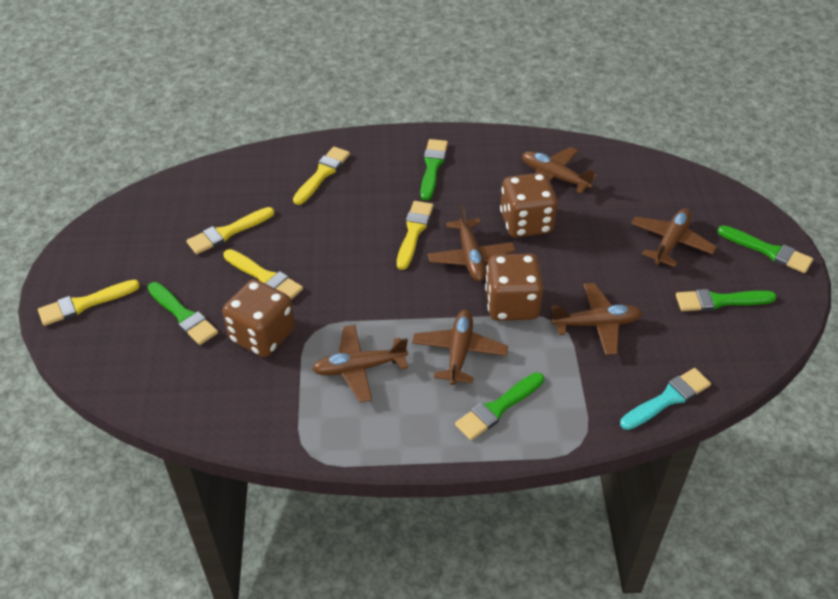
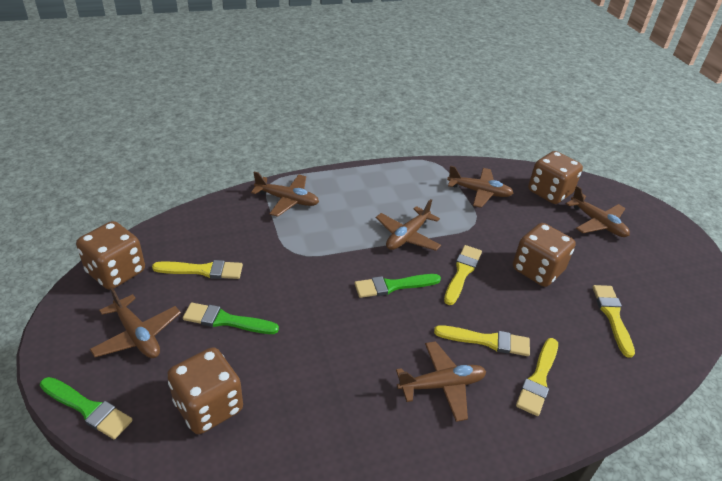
brown dice: [222,279,295,357] [485,254,544,321] [500,173,558,238] = 3 -> [76,221,145,290] [167,347,243,434] [513,223,576,287] [528,151,583,204] = 4
green brush: [148,282,218,345] [421,139,448,200] [455,372,544,440] [676,289,777,311] [718,225,813,273] = 5 -> [40,377,133,439] [183,303,279,334] [355,274,441,298] = 3
turquoise brush: [620,368,711,430] = 1 -> none = 0

